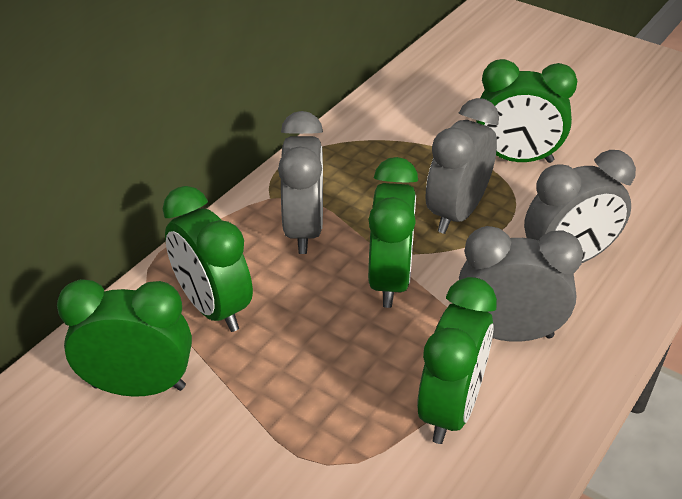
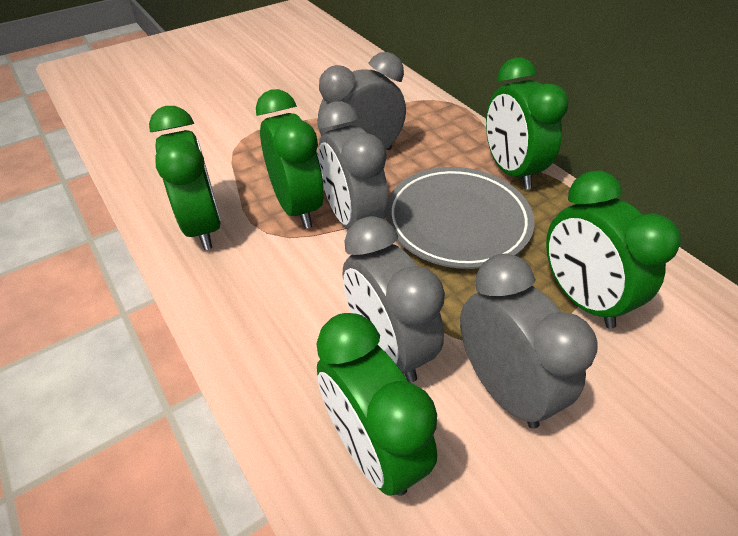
grey plate: none = 0 -> [386,167,534,269] = 1

